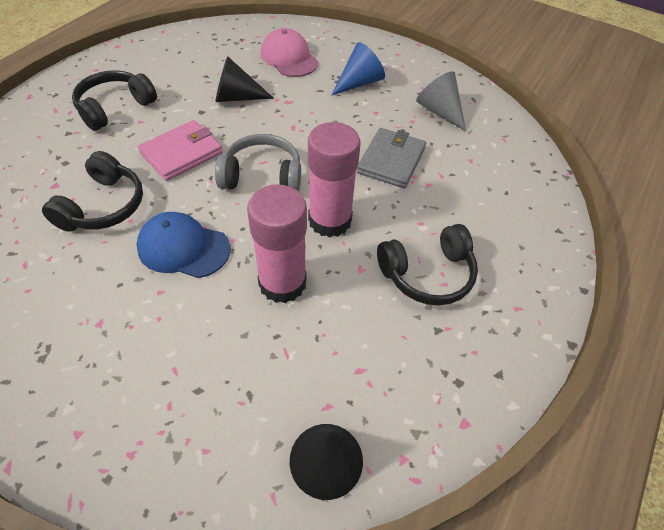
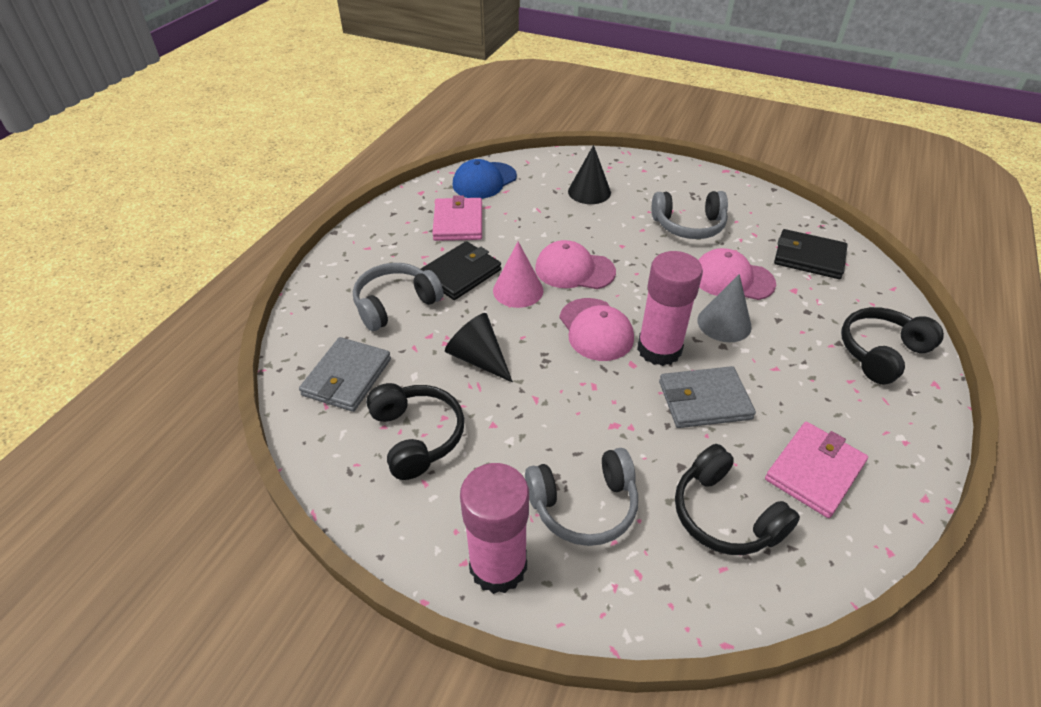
black wallet: none = 0 -> [421,241,501,300] [774,229,848,279] = 2
blue cone: [331,42,385,96] = 1 -> none = 0
grey headphones: [215,134,301,192] = 1 -> [353,263,443,331] [525,448,638,546] [652,191,728,239] = 3
grey wallet: [357,128,426,189] = 1 -> [299,337,391,412] [659,366,756,428] = 2
pink cap: [261,28,318,77] = 1 -> [535,240,616,289] [559,298,634,361] [698,248,776,300] = 3
pink cone: none = 0 -> [493,242,544,308] = 1
pink wallet: [138,120,223,181] = 1 -> [432,195,482,241] [765,422,868,518] = 2

